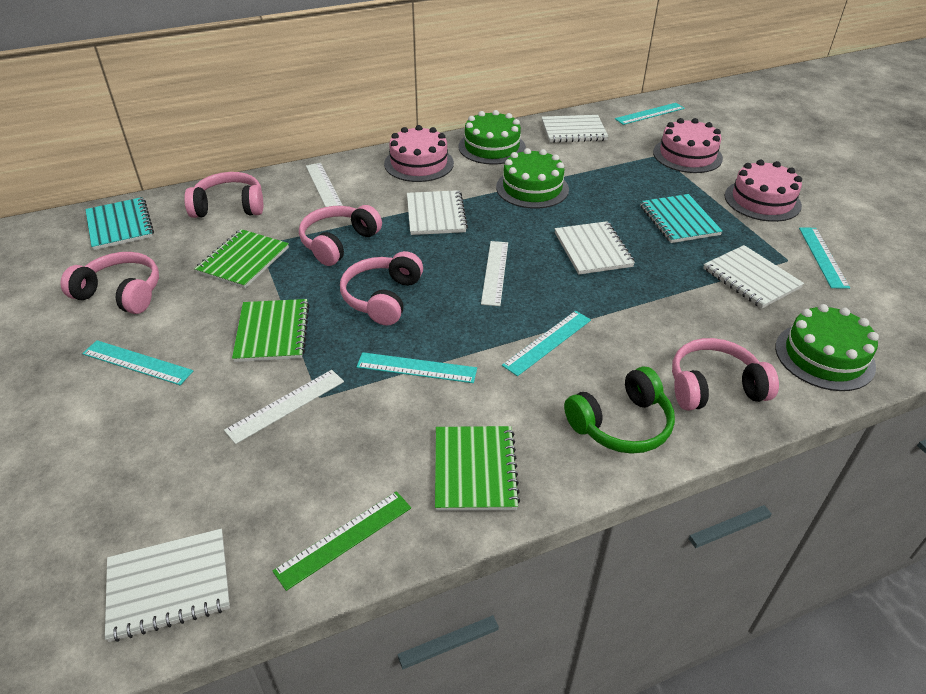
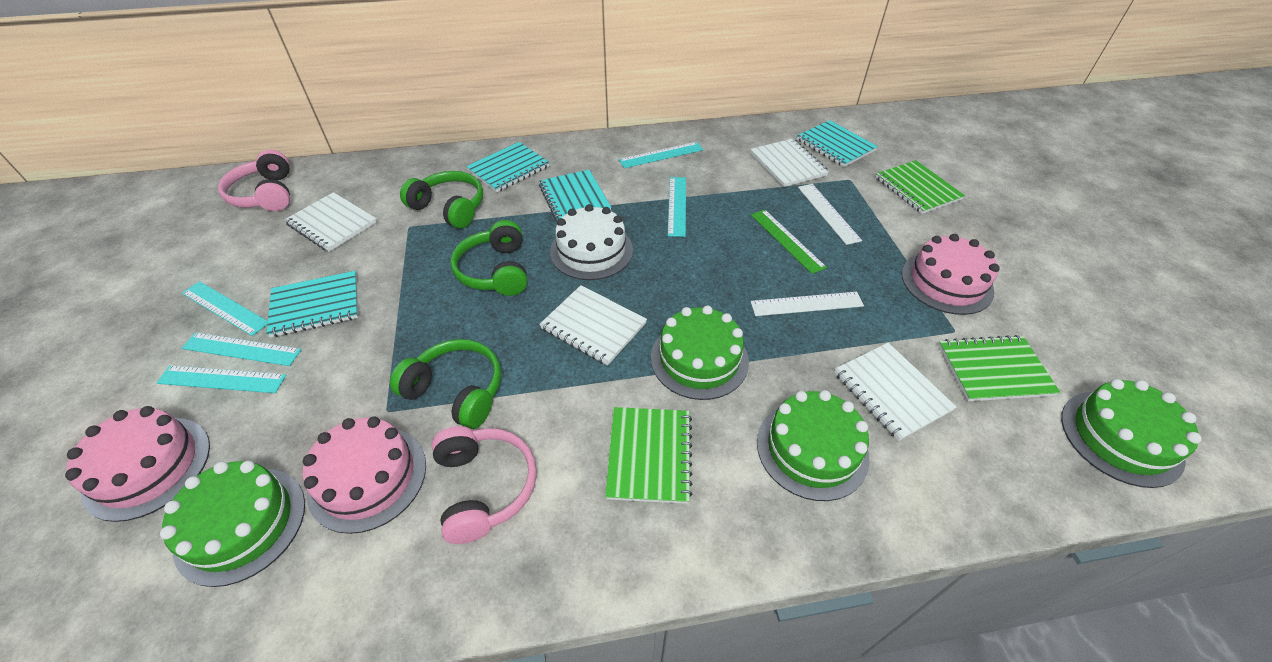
green cake: [458,110,526,165] [496,148,569,209] [775,304,879,391] = 3 -> [160,461,305,587] [651,306,749,400] [757,390,870,501] [1061,379,1202,488] = 4
green headphones: [564,366,675,454] = 1 -> [390,339,501,429] [400,171,483,229] [450,220,527,296] = 3
pink headphones: [61,252,159,314] [184,172,263,218] [299,205,382,266] [340,251,423,326] [672,338,779,411] = 5 -> [218,150,290,211] [432,426,537,544] = 2
turquoise notebook: [85,197,154,250] [640,194,723,243] = 2 -> [267,271,358,338] [466,142,550,192] [539,170,612,221] [797,120,878,167] = 4
white cake: none = 0 -> [550,204,633,280] = 1
white notebook: [105,529,230,642] [407,190,468,235] [542,115,608,143] [555,221,635,275] [703,245,804,309] = 5 -> [284,192,377,252] [539,285,647,366] [751,139,829,187] [834,343,957,441] = 4
white ruler: [224,370,344,444] [306,163,343,207] [481,241,508,306] = 3 -> [750,292,864,316] [798,184,862,245] = 2

